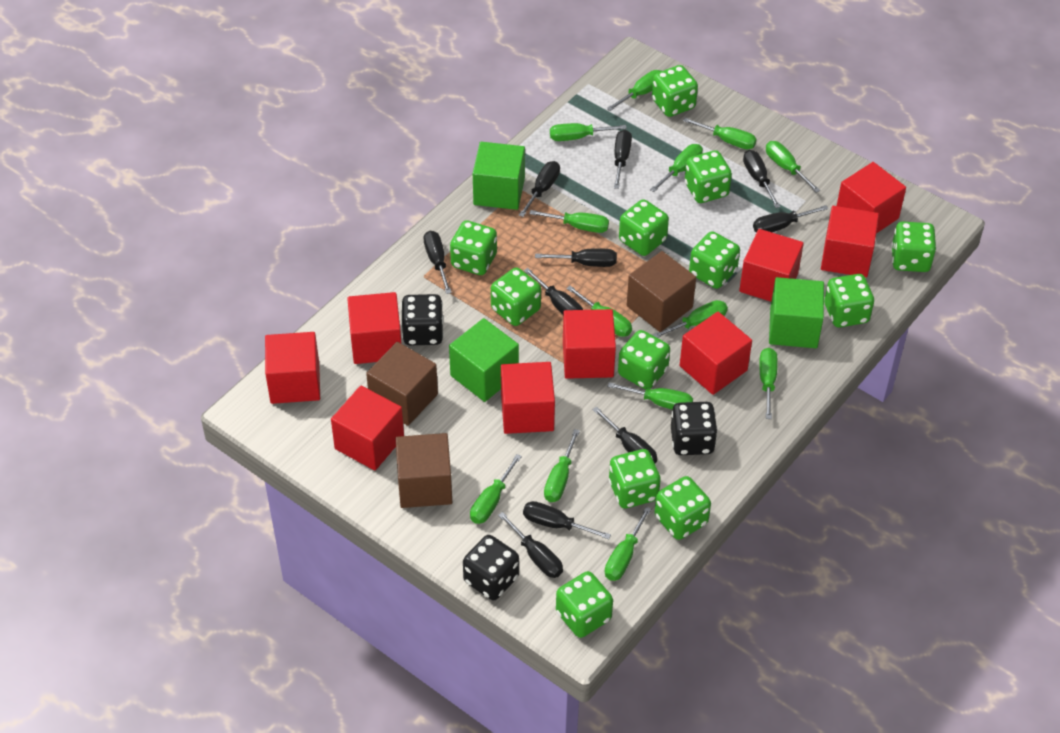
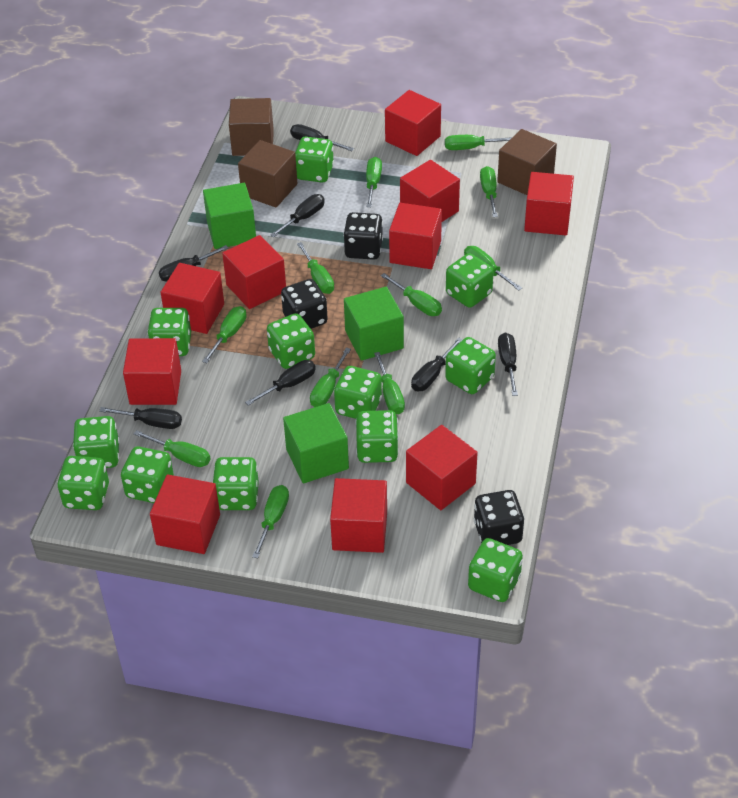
black screwdriver: [424,231,452,294] [498,512,563,578] [519,161,560,217] [523,501,611,539] [524,268,583,314] [535,248,617,267] [592,406,657,463] [614,130,632,189] [743,150,781,208] [753,205,828,233] = 10 -> [99,407,182,429] [159,245,228,282] [245,360,316,406] [270,194,325,237] [290,124,354,151] [411,337,463,391] [498,333,518,396] = 7
green screwdriver: [470,454,522,524] [529,210,609,233] [544,429,580,502] [550,123,627,141] [566,286,632,337] [605,507,651,581] [607,70,661,111] [607,382,693,410] [650,144,703,192] [653,300,728,338] [683,118,757,149] [759,348,778,419] [766,141,820,193] = 13 -> [134,430,210,467] [202,306,247,363] [252,485,289,559] [297,242,334,294] [310,347,351,407] [366,157,382,207] [374,352,405,414] [381,273,442,316] [445,135,512,150] [464,246,522,291] [480,166,498,217] = 11
red cube: [265,332,320,404] [331,385,404,471] [347,292,402,364] [501,362,555,434] [563,309,616,379] [679,312,752,395] [739,229,804,302] [821,206,879,278] [837,162,906,233] = 9 -> [123,338,181,405] [150,475,220,554] [160,263,224,334] [222,235,286,309] [330,478,387,553] [385,90,441,156] [389,203,442,269] [400,160,460,222] [406,425,478,510] [524,172,574,235] = 10

